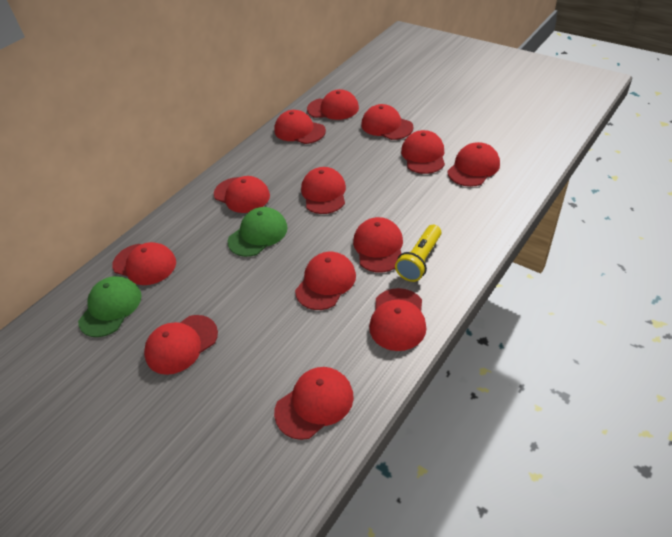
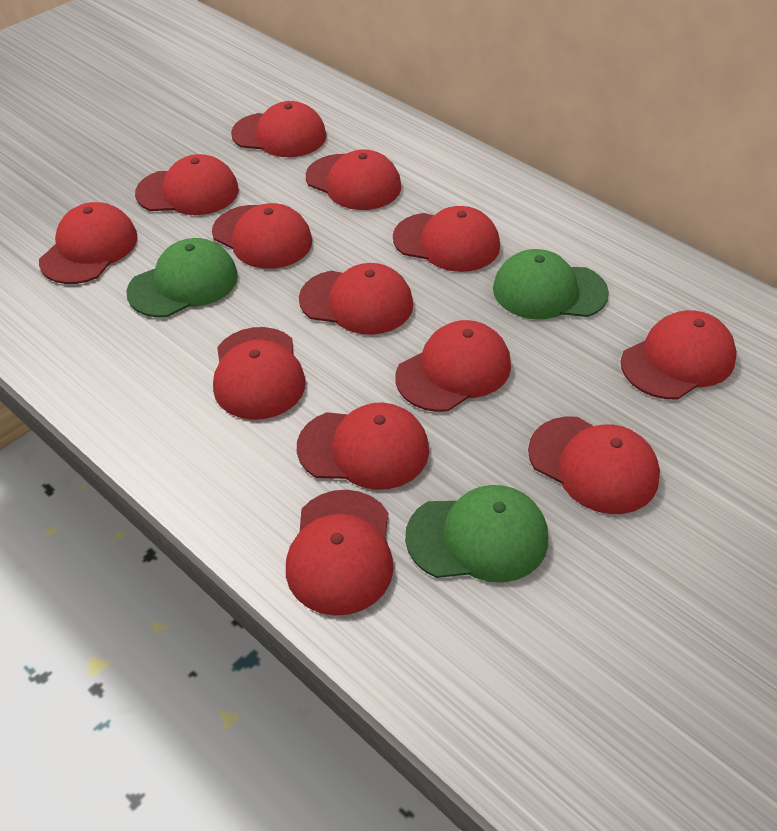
green cap: [78,276,142,337] [228,207,288,257] = 2 -> [126,238,238,317] [405,485,548,582] [493,249,609,319] = 3
yellow flashlight: [395,225,441,282] = 1 -> none = 0

